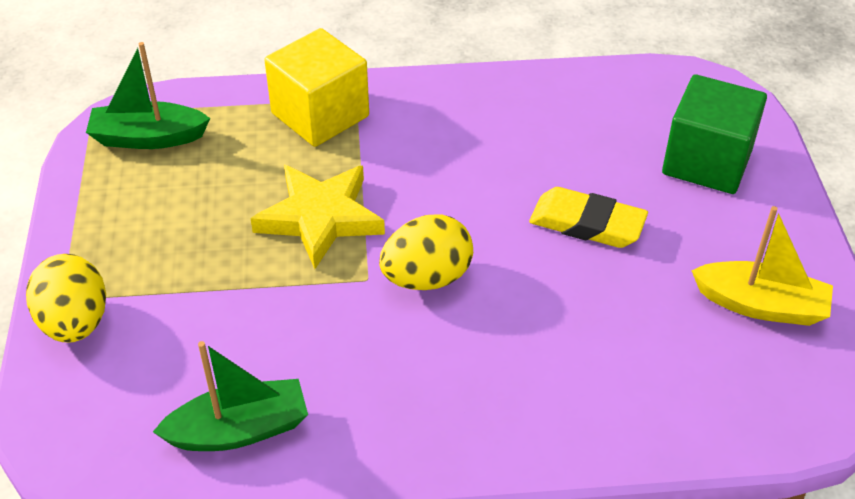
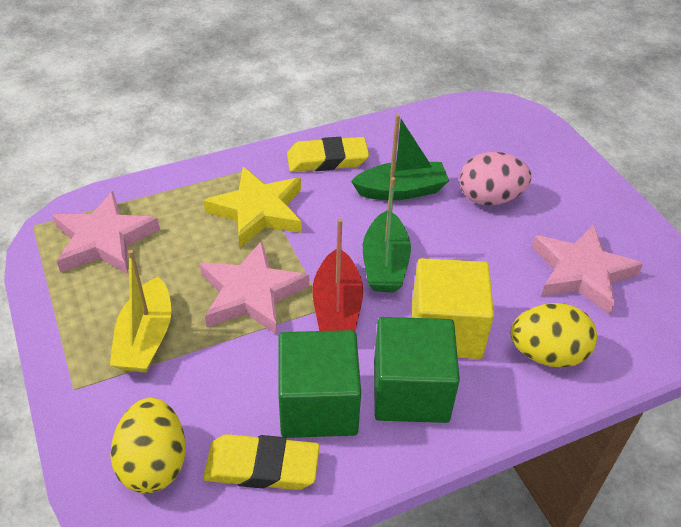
green cube: [662,74,767,194] = 1 -> [278,330,361,438] [374,317,460,423] = 2
pink egg: none = 0 -> [459,152,531,205] = 1
pink star: none = 0 -> [52,191,160,274] [200,241,309,335] [532,224,643,315] = 3
red boat: none = 0 -> [312,218,363,331] = 1
yellow eraser: [529,187,648,248] = 1 -> [203,434,320,490] [287,137,369,172] = 2

